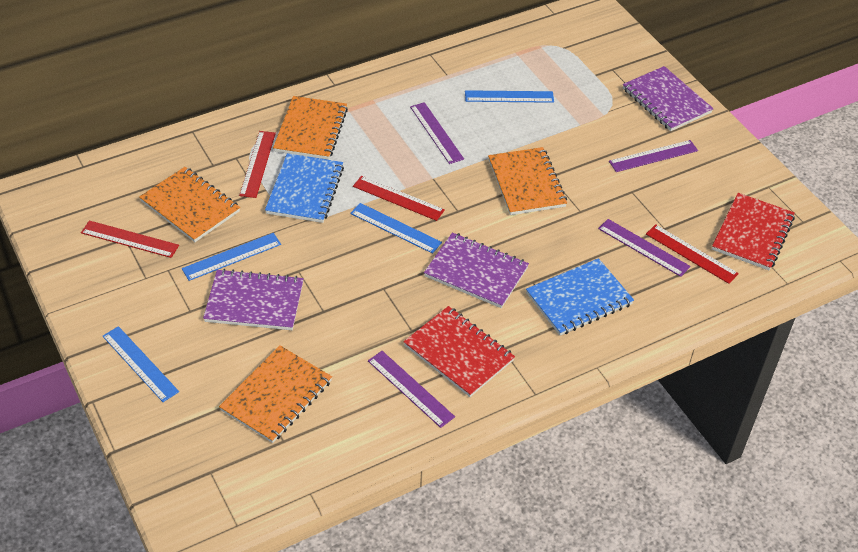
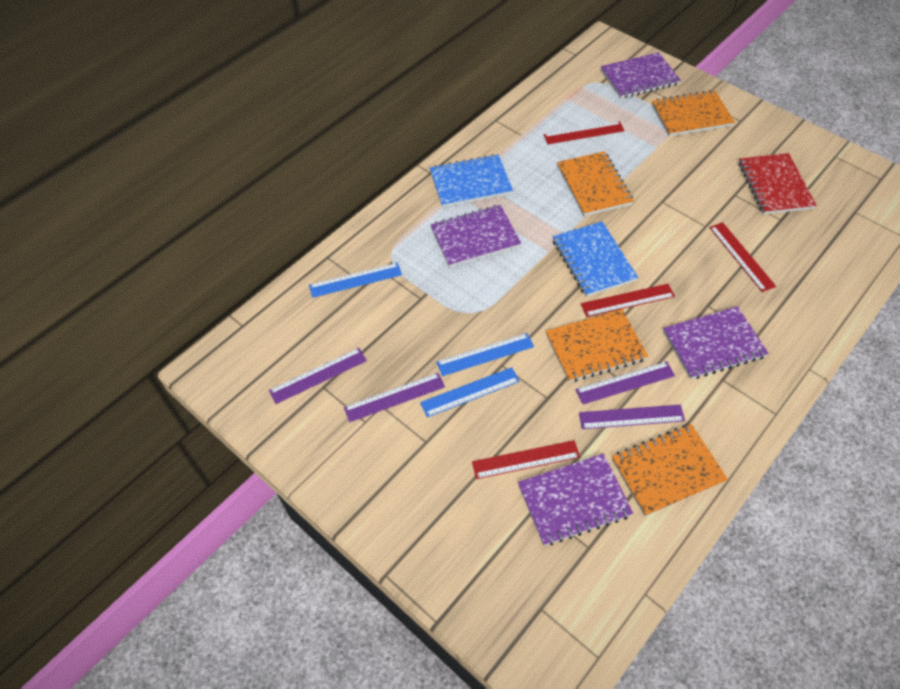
blue ruler: [102,326,179,402] [182,233,281,281] [350,203,442,254] [465,90,554,103] = 4 -> [309,263,402,298] [420,367,520,418] [436,333,534,376] = 3
purple notebook: [203,269,304,330] [424,232,529,308] [623,66,714,131] = 3 -> [431,205,521,267] [518,453,633,546] [601,52,681,98] [663,306,769,379] = 4
red notebook: [403,306,515,397] [712,193,795,270] = 2 -> [739,153,817,214] = 1

